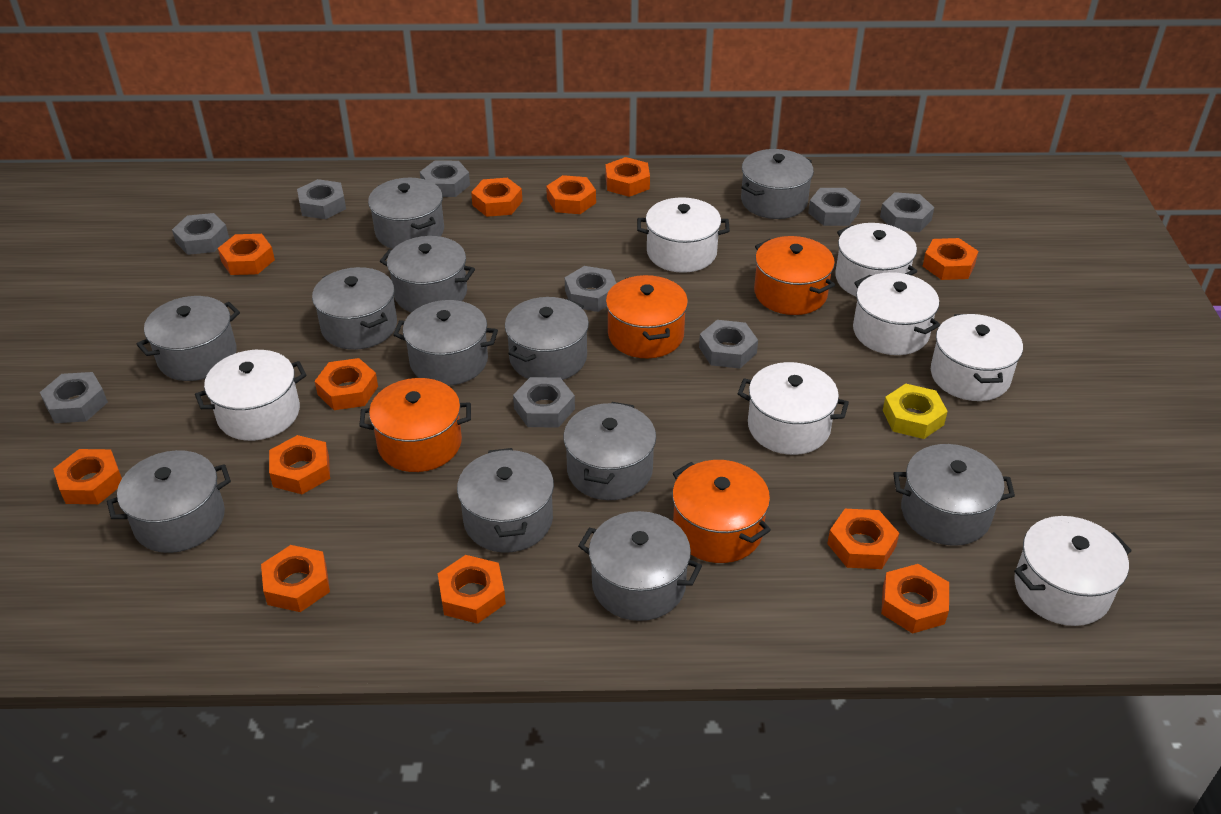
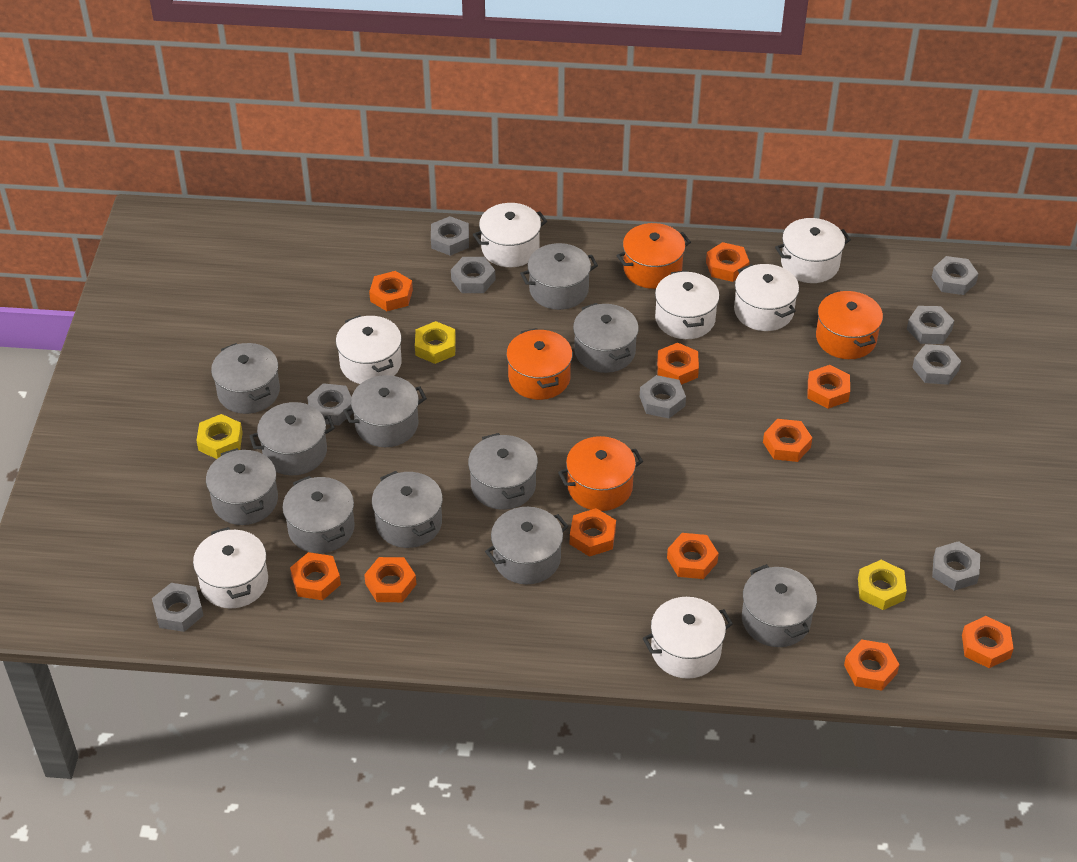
grey pot: [107,450,231,553] [136,296,240,381] [312,267,397,350] [368,178,444,249] [380,236,475,312] [393,300,498,386] [457,448,554,553] [505,297,589,380] [563,402,656,500] [578,511,702,621] [741,149,814,219] [893,444,1015,546] = 12 -> [206,448,278,525] [211,343,280,414] [249,402,335,475] [283,476,355,553] [343,375,427,447] [372,471,443,548] [468,433,538,510] [485,507,569,584] [520,243,598,310] [573,303,639,373] [742,564,817,647] = 11
orange nut: [53,449,122,504] [218,234,275,275] [261,545,330,612] [269,435,330,494] [315,358,378,410] [438,555,506,624] [471,178,522,217] [546,175,596,214] [605,157,650,197] [827,509,899,569] [881,564,949,634] [923,238,978,280] = 12 -> [290,552,341,600] [364,557,416,602] [369,271,413,311] [570,508,616,557] [657,343,699,385] [667,533,719,579] [706,242,750,282] [763,419,812,462] [808,365,850,409] [844,639,900,691] [962,616,1014,668] = 11
yellow nut: [883,384,948,439] = 1 -> [197,414,243,459] [415,321,456,364] [858,560,907,610] = 3

